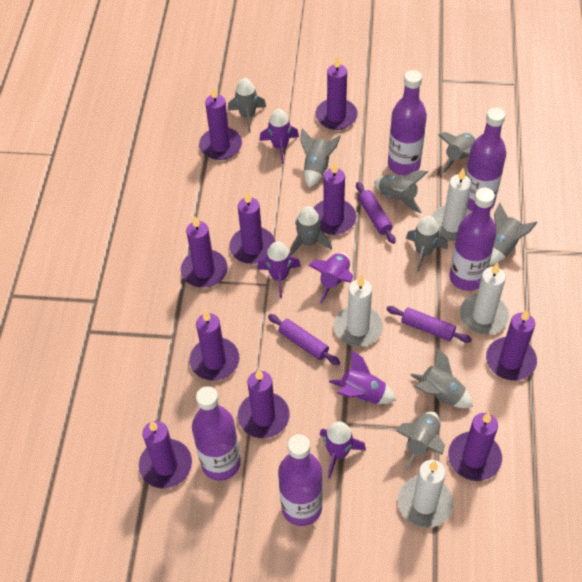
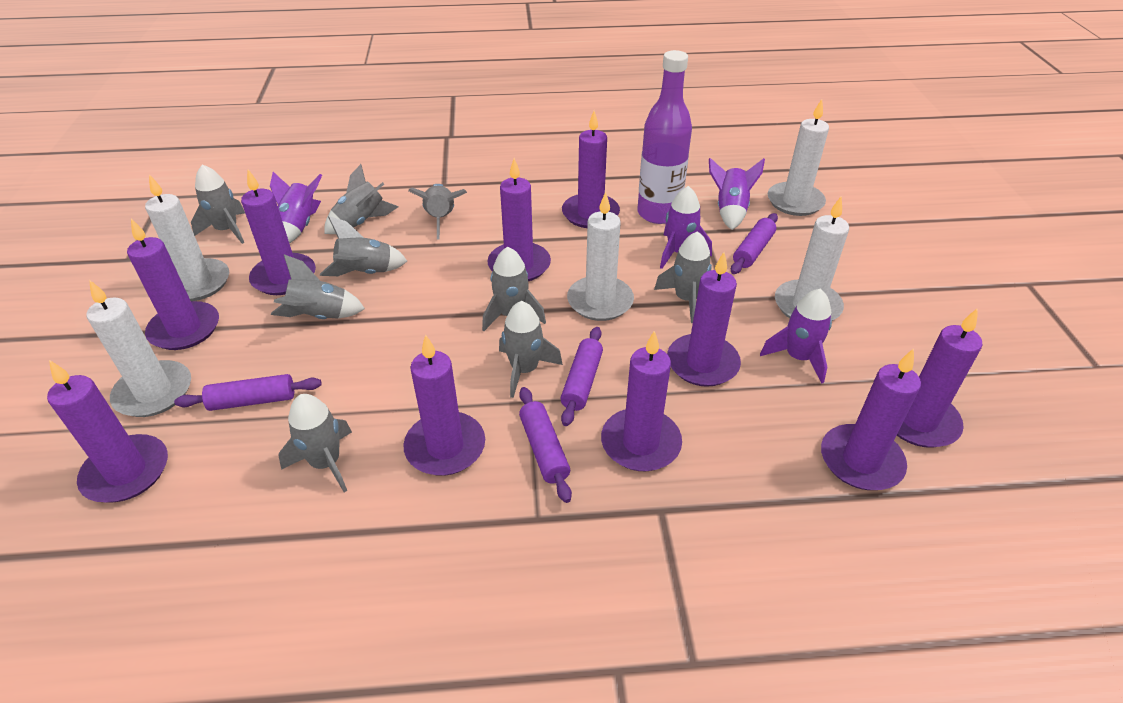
purple bottle: [192,386,241,481] [278,434,323,526] [388,70,427,176] [449,188,496,291] [465,108,506,211] = 5 -> [637,50,692,224] = 1
purple rocket: [257,241,301,298] [259,109,299,164] [309,253,353,304] [320,421,366,478] [329,350,396,404] = 5 -> [270,172,322,243] [660,186,712,269] [709,158,765,230] [760,288,832,384] = 4
purple rolling pin: [268,314,340,365] [356,182,395,244] [386,306,472,343] = 3 -> [174,374,322,411] [519,387,572,503] [560,327,603,426] [731,213,778,274] = 4
white candle: [334,275,383,347] [398,460,453,528] [431,168,472,241] [460,262,509,335] = 4 -> [87,280,191,417] [145,175,229,301] [567,192,634,321] [767,99,829,216] [775,196,849,321] = 5

